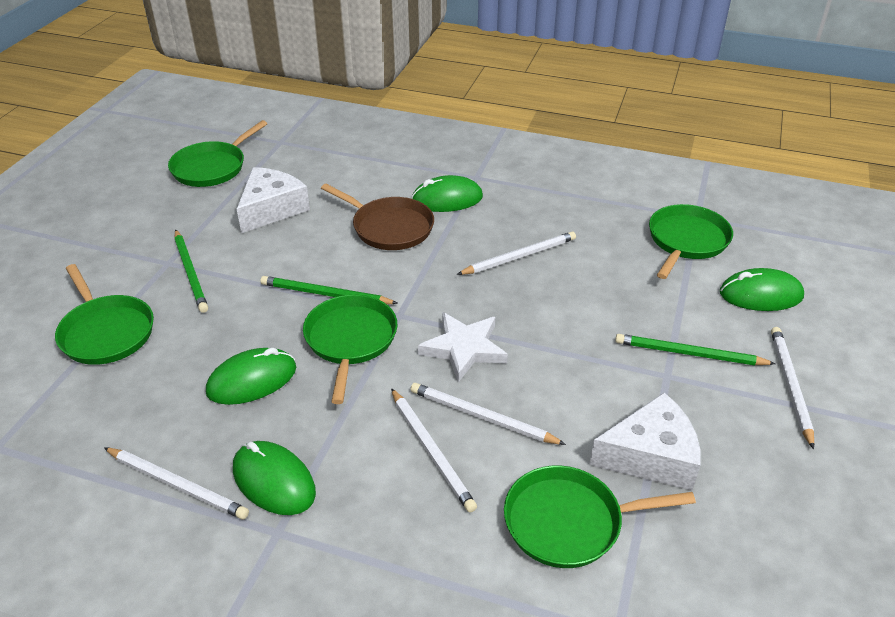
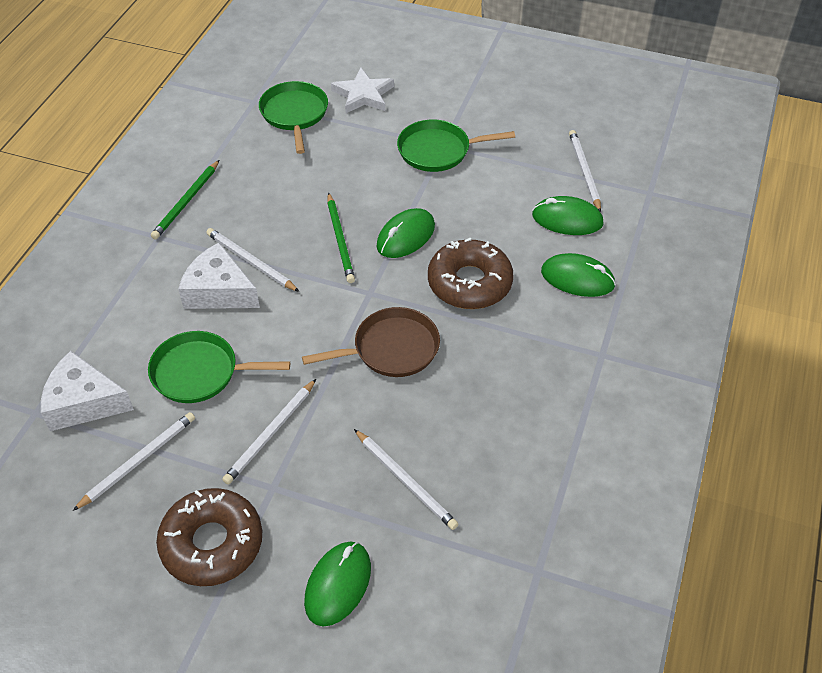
brown donut: none = 0 -> [156,488,262,586] [428,238,513,309] = 2
green pan: [55,264,154,365] [168,120,268,187] [303,295,397,404] [504,465,696,568] [649,204,733,279] = 5 -> [148,331,290,403] [259,81,328,154] [397,120,515,172] = 3
green pencil: [175,229,208,313] [260,276,397,304] [615,334,776,366] = 3 -> [151,160,219,239] [327,192,355,283] = 2

